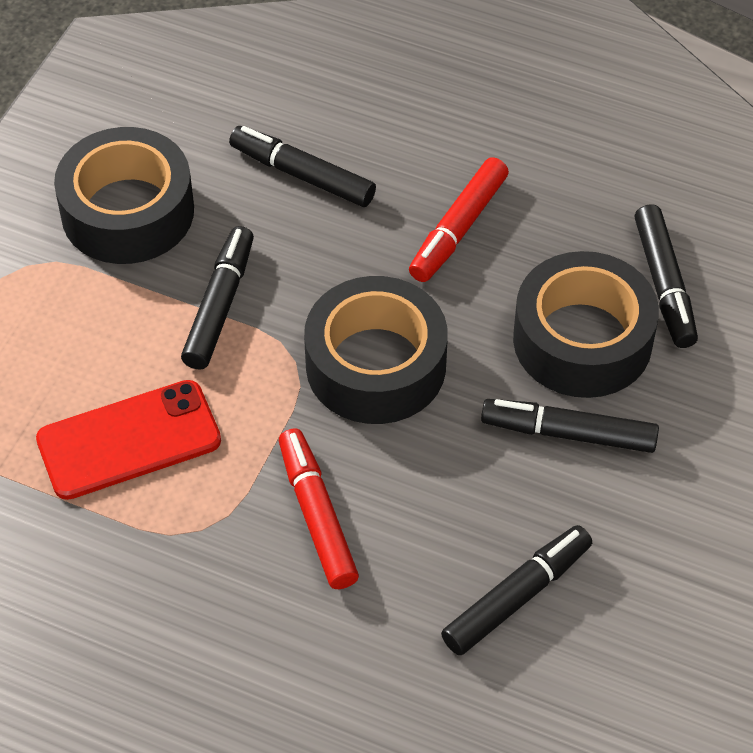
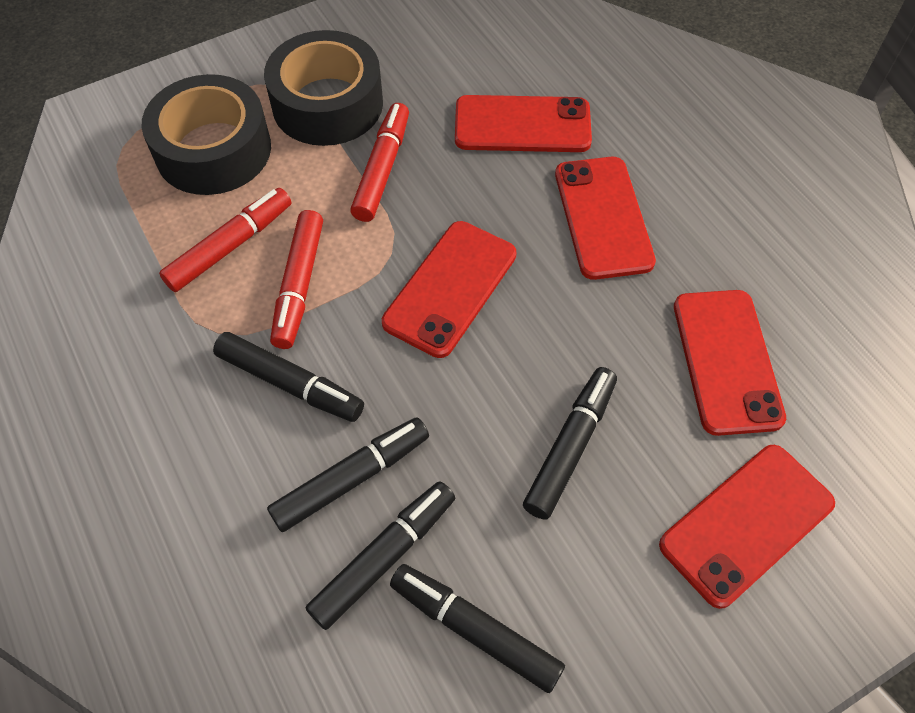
black tape: [54,127,194,264] [304,276,448,424] [513,251,659,398] = 3 -> [141,74,271,195] [264,30,383,146] = 2
red marker: [279,428,359,589] [409,157,509,282] = 2 -> [159,188,291,292] [270,210,323,349] [350,103,409,222] = 3
red phone: [36,380,221,500] = 1 -> [382,221,517,358] [455,95,592,152] [555,157,656,280] [659,445,835,609] [674,290,786,436] = 5

